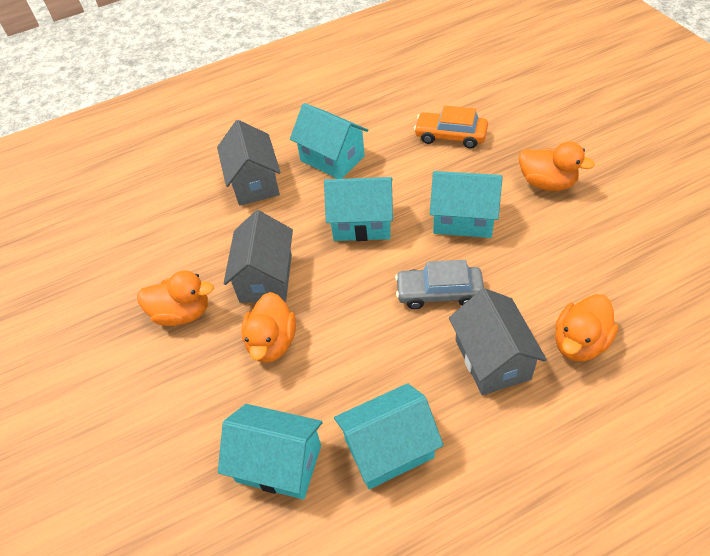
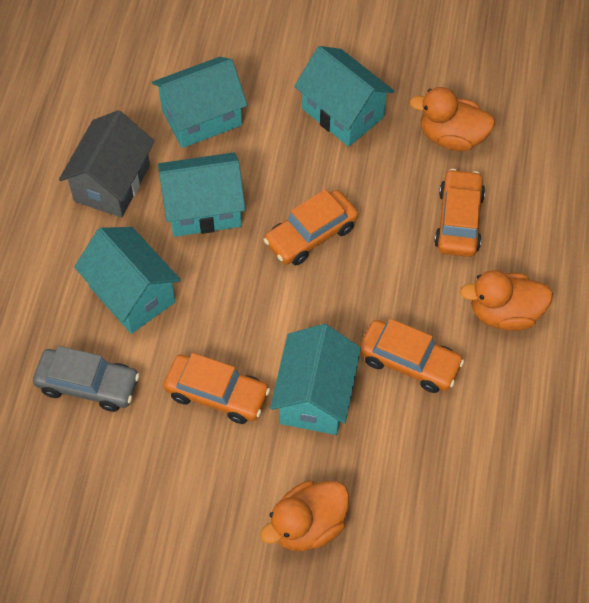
grey house: [217,120,281,206] [224,210,293,303] [449,288,547,395] = 3 -> [59,110,155,218] = 1
orange car: [414,106,488,149] = 1 -> [164,353,270,424] [263,189,358,265] [360,319,464,393] [434,169,485,257] = 4
orange duck: [137,270,214,326] [241,292,296,363] [519,141,595,191] [555,294,618,361] = 4 -> [260,480,349,551] [410,87,495,151] [460,270,553,331] = 3

